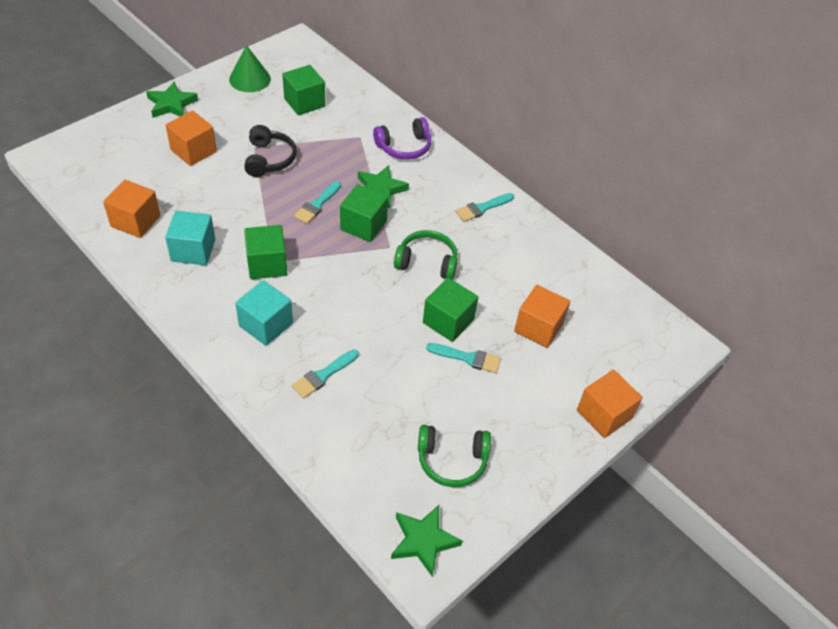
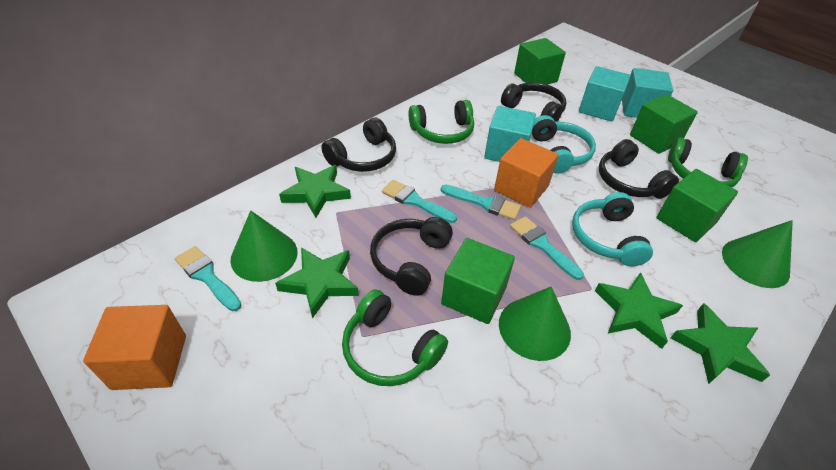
black headphones: [244,125,297,177] = 1 -> [321,118,396,172] [370,217,453,296] [501,82,567,122] [599,139,679,199] = 4
green cone: [229,45,271,92] = 1 -> [230,210,298,282] [499,286,571,361] [722,220,793,288] = 3
green headphones: [394,230,458,280] [418,425,491,487] = 2 -> [342,289,448,386] [409,100,474,144] [668,137,748,187] = 3
green star: [146,82,198,118] [358,165,409,209] [391,505,462,577] = 3 -> [275,247,359,319] [279,165,351,218] [595,272,683,349] [671,303,770,384] = 4
orange cube: [103,180,161,238] [166,111,217,166] [514,285,570,348] [577,370,642,438] = 4 -> [83,305,186,390] [494,138,558,208] = 2
purple headphones: [373,117,431,160] = 1 -> none = 0
turquoise cube: [165,211,215,265] [235,280,293,346] = 2 -> [484,106,536,162] [579,66,631,122] [622,68,673,118] = 3
turquoise headphones: none = 0 -> [531,115,596,174] [572,192,653,267] = 2

